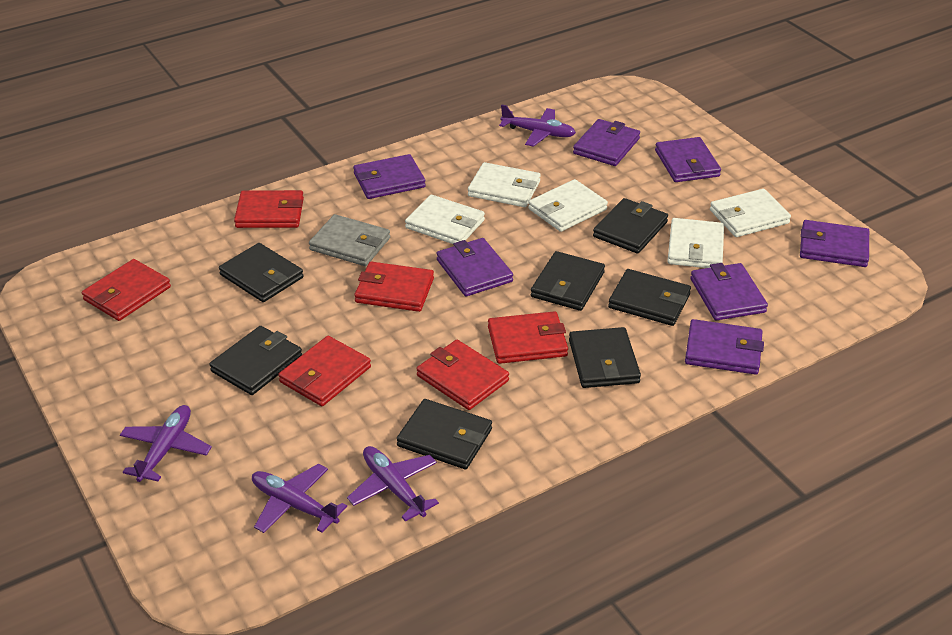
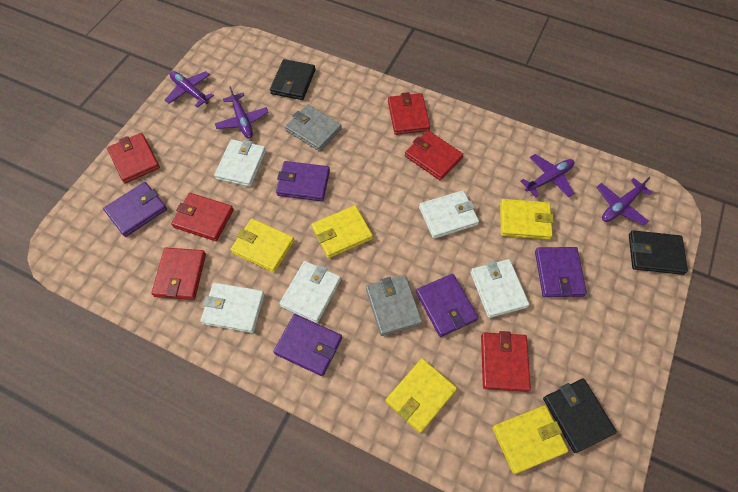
black wallet: [209,326,302,395] [219,243,303,302] [397,399,492,469] [531,251,605,311] [569,327,641,388] [593,198,668,254] [608,269,691,326] = 7 -> [270,59,315,100] [543,378,617,453] [629,230,688,275] = 3
grey wallet: [309,214,390,266] = 1 -> [285,105,342,152] [366,275,422,336] = 2
purple wallet: [353,154,426,199] [436,238,513,296] [573,119,640,166] [655,137,721,182] [685,319,764,375] [690,263,768,320] [800,220,869,267] = 7 -> [103,182,167,237] [273,314,342,376] [276,161,330,201] [416,274,478,337] [535,247,587,297] = 5
yellow wallet: none = 0 -> [230,219,295,272] [312,205,373,258] [386,358,457,433] [492,405,568,474] [500,199,554,240] = 5

